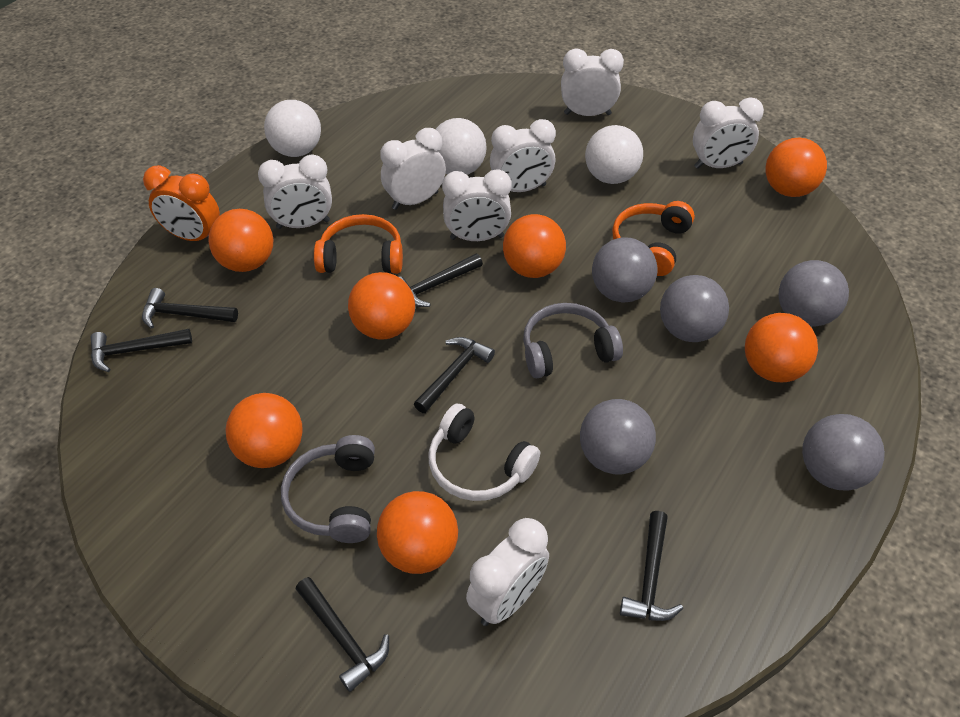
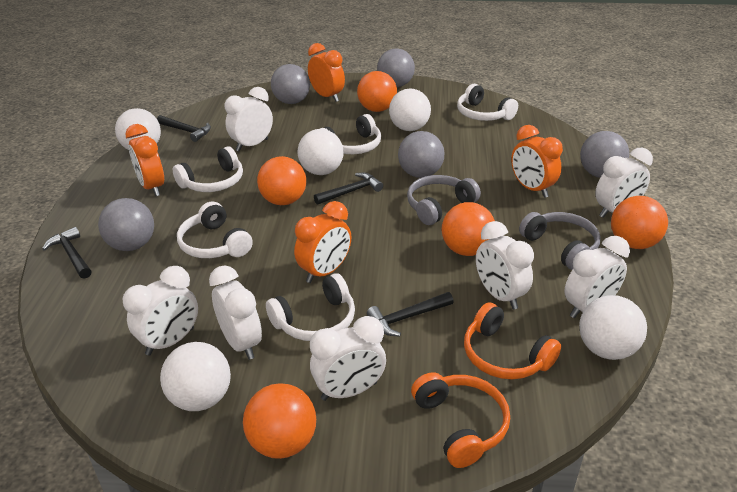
black hammer: [91,329,192,372] [142,288,238,329] [296,577,389,692] [399,254,483,307] [414,337,495,413] [620,511,683,621] = 6 -> [42,227,91,279] [157,115,211,142] [314,173,383,205] [367,292,454,337] = 4
orange ball: [208,209,273,272] [225,393,303,468] [348,272,415,339] [377,491,458,574] [503,214,566,278] [745,313,818,382] [765,138,827,197] = 7 -> [243,383,316,459] [257,156,306,205] [357,71,397,112] [442,202,495,256] [611,196,668,249] = 5
orange clock: [143,165,220,241] = 1 -> [125,124,164,196] [294,201,351,283] [308,43,345,102] [511,125,563,198] = 4
white ball: [264,100,321,157] [435,118,487,175] [585,125,643,184] = 3 -> [115,108,161,150] [160,342,231,411] [297,129,344,175] [389,89,431,131] [579,295,647,360] = 5
white headphones: [429,403,540,501] = 1 -> [173,146,243,192] [177,202,253,258] [266,273,355,341] [320,114,381,154] [457,84,518,121] = 5

